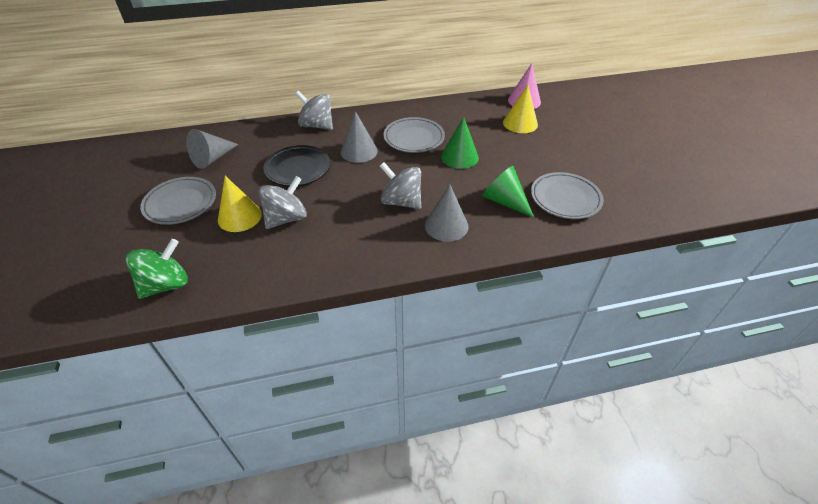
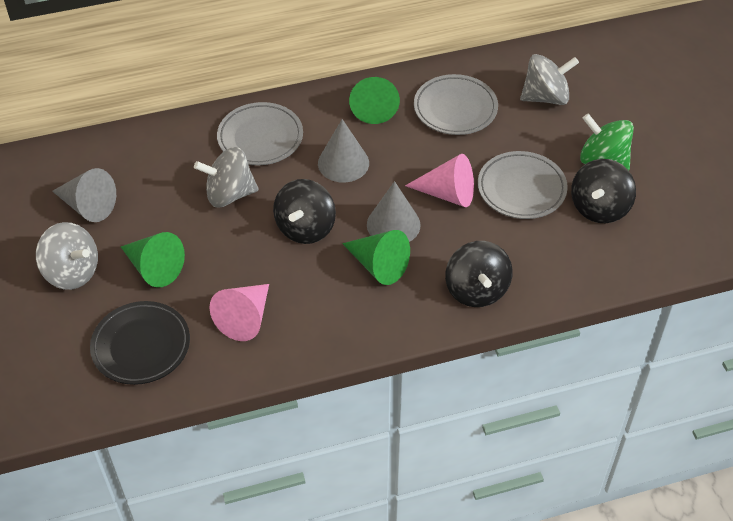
black spinning top: none = 0 -> [273,179,336,244] [445,241,513,307] [571,159,636,223] = 3
green cone: [441,117,479,169] [482,166,534,218] = 2 -> [121,232,185,288] [342,230,410,285] [349,77,400,124] = 3
pink cone: [508,63,541,109] = 1 -> [209,284,269,341] [405,154,474,207] = 2
yellow cone: [218,176,262,232] [503,85,538,133] = 2 -> none = 0

